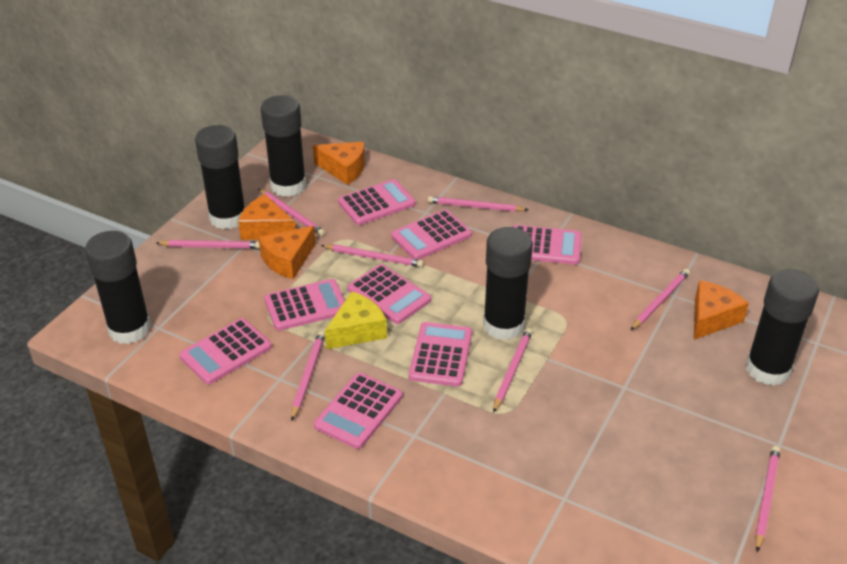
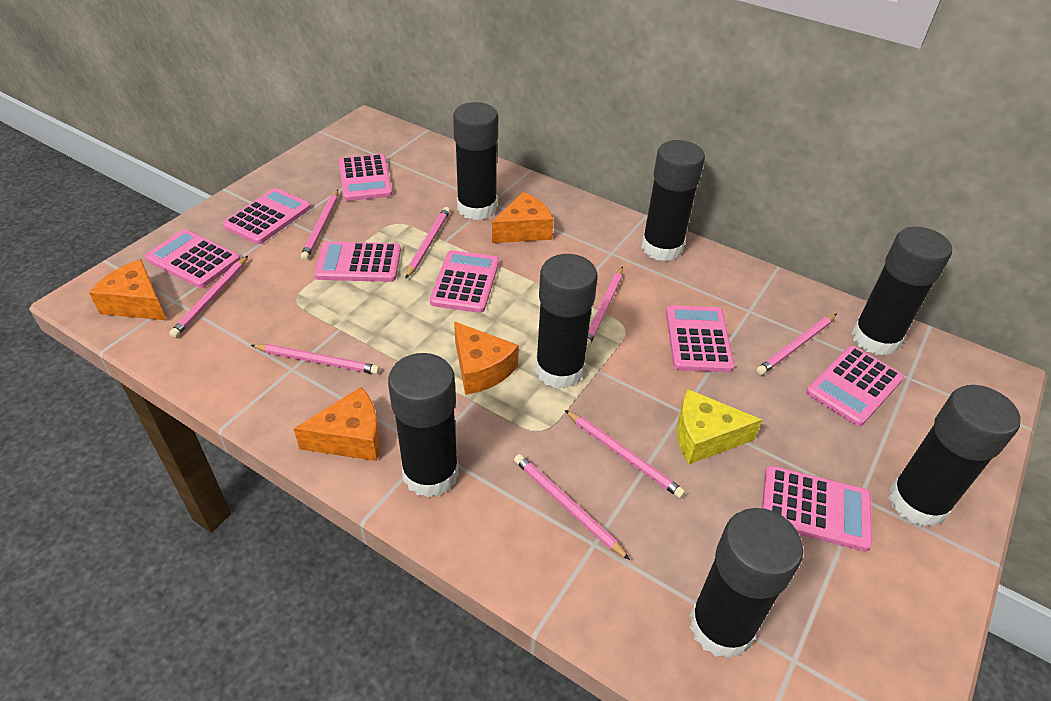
black glue stick: [85,231,151,344] [195,125,246,229] [261,95,306,197] [483,227,533,340] [746,269,819,386] = 5 -> [388,353,459,498] [453,102,498,220] [535,254,598,389] [641,140,705,261] [690,508,803,659] [851,227,952,356] [889,385,1020,527] = 7

